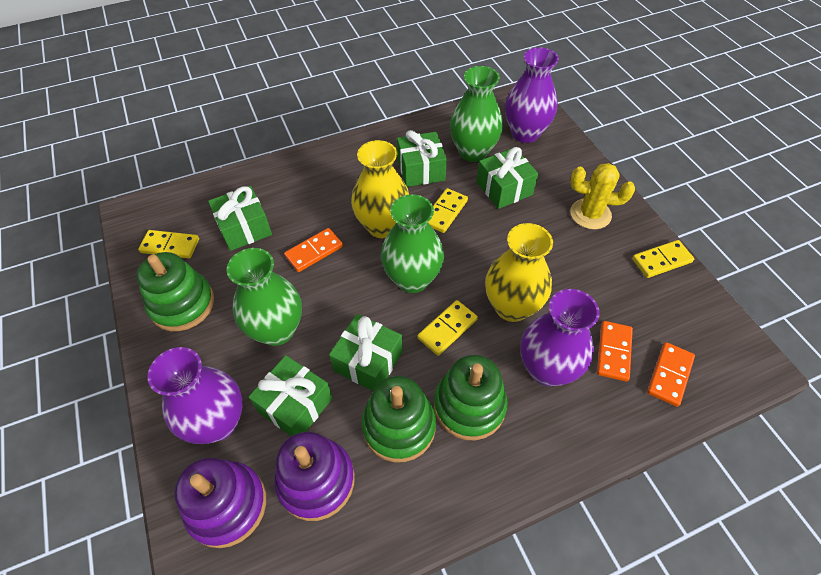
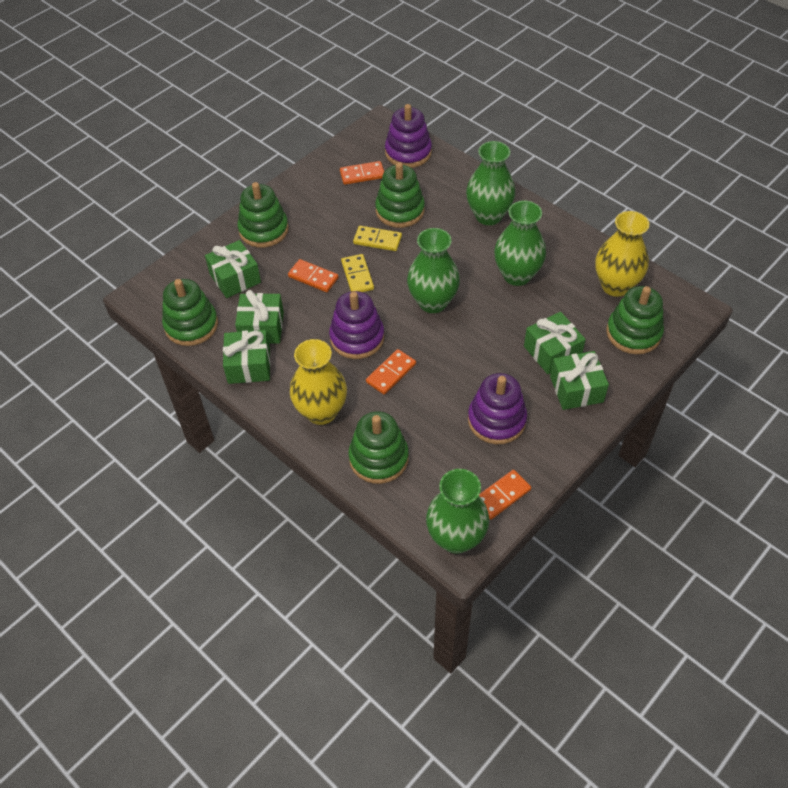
green stacking toy: [136,252,214,331] [361,376,436,462] [434,355,508,440] = 3 -> [162,279,218,346] [237,182,289,248] [348,411,409,484] [375,162,425,228] [606,286,664,354] = 5
green vase: [227,248,302,346] [381,194,444,293] [450,66,503,162] = 3 -> [407,228,460,313] [426,469,489,554] [466,141,515,225] [494,200,546,286] = 4
orange domino: [284,228,343,272] [597,321,633,382] [647,342,695,407] = 3 -> [288,259,339,292] [340,161,384,185] [366,349,416,395] [479,470,531,520] = 4
purple stacking toy: [174,458,266,548] [274,432,355,521] = 2 -> [329,291,384,359] [385,104,432,168] [468,373,527,444] = 3
purple vase: [147,347,243,444] [505,47,559,143] [521,289,600,386] = 3 -> none = 0
yellow cactus: [570,163,635,229] = 1 -> none = 0
yellow domino: [138,230,199,258] [417,300,478,356] [428,188,468,233] [632,240,694,278] = 4 -> [341,254,374,292] [353,226,402,251] = 2

